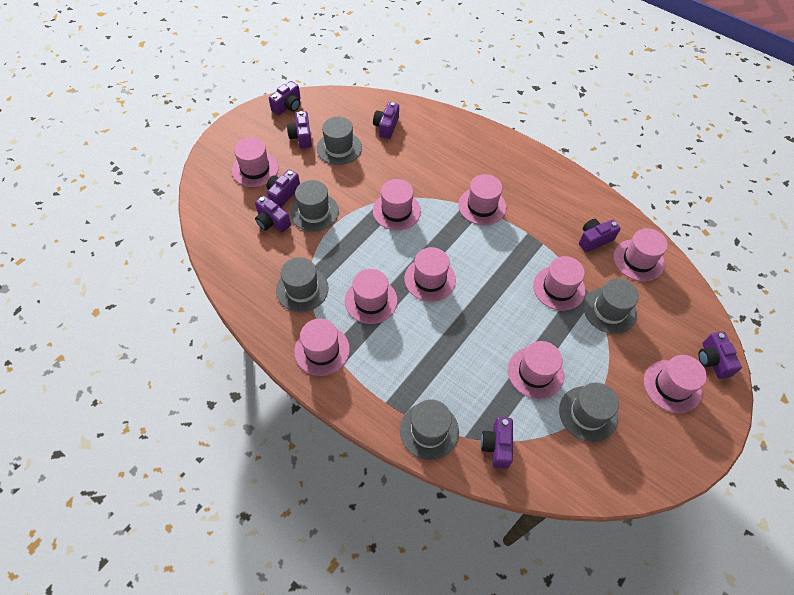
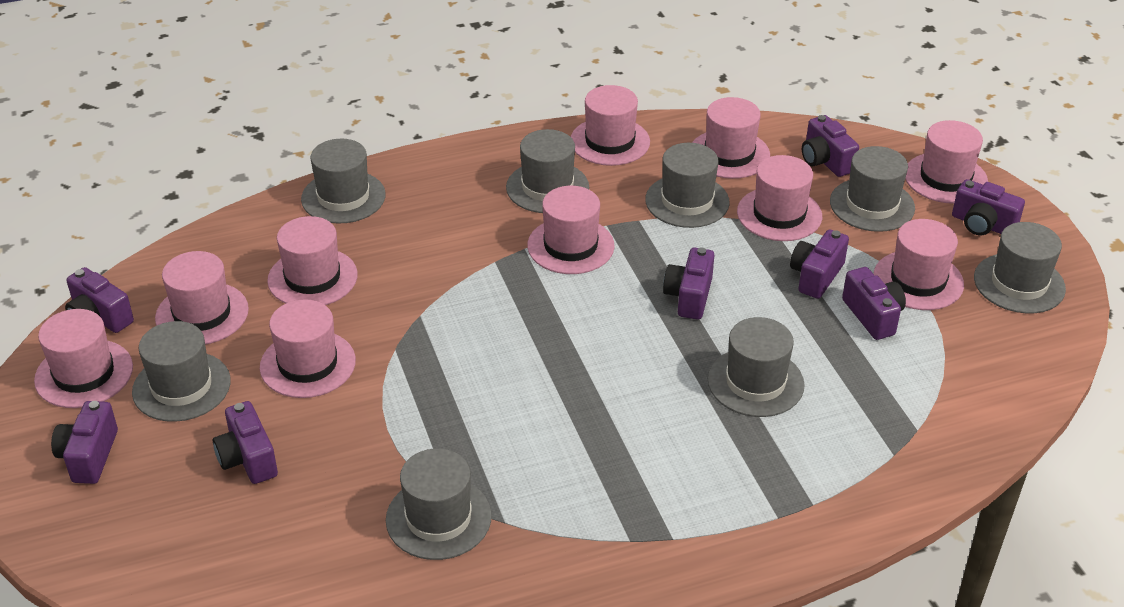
grey hat: [276,257,329,312] [290,180,339,232] [317,117,362,165] [400,399,459,460] [559,382,619,442] [583,278,639,334] = 6 -> [132,321,231,422] [301,139,386,224] [386,448,492,560] [506,129,589,213] [645,143,730,228] [708,317,805,417] [830,146,915,232] [974,222,1066,313] = 8

